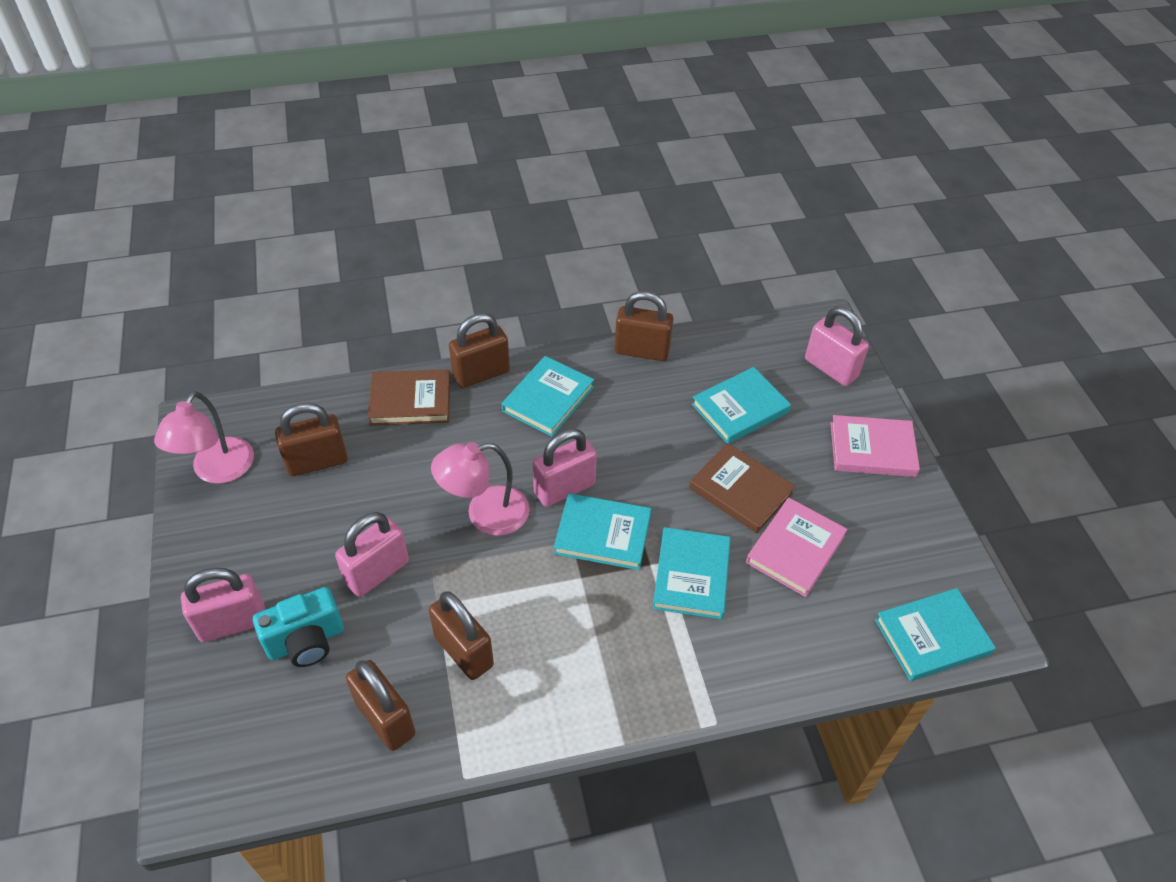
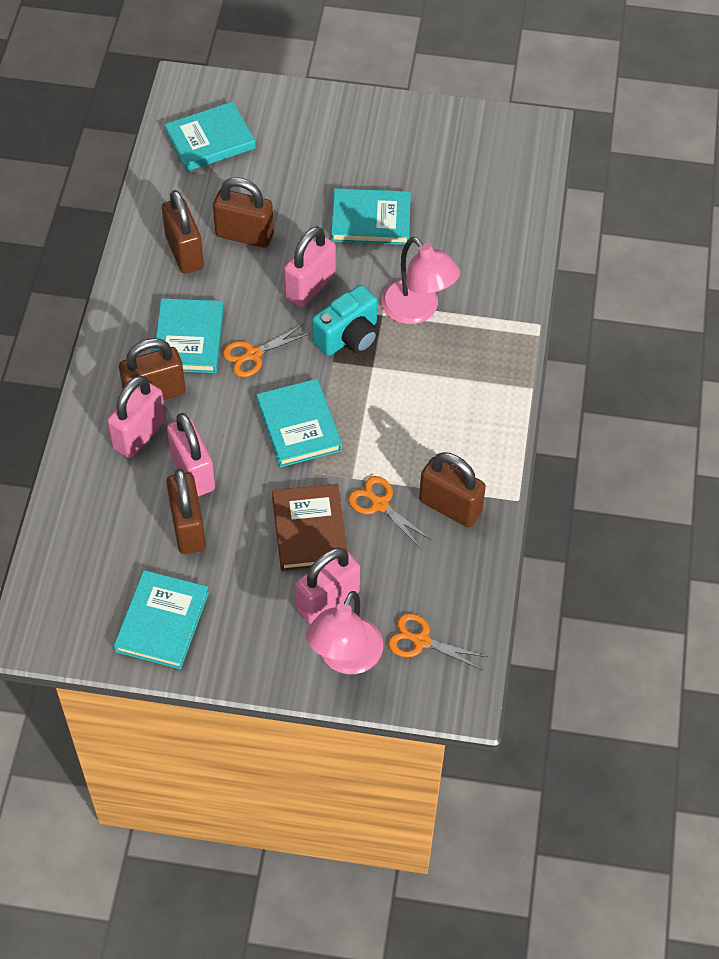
brown book: [368,370,450,426] [689,443,795,533] = 2 -> [272,484,348,571] = 1
orange scissors: none = 0 -> [223,324,309,377] [348,476,431,549] [388,613,487,670] = 3
pink book: [746,498,848,597] [830,415,920,477] = 2 -> none = 0

